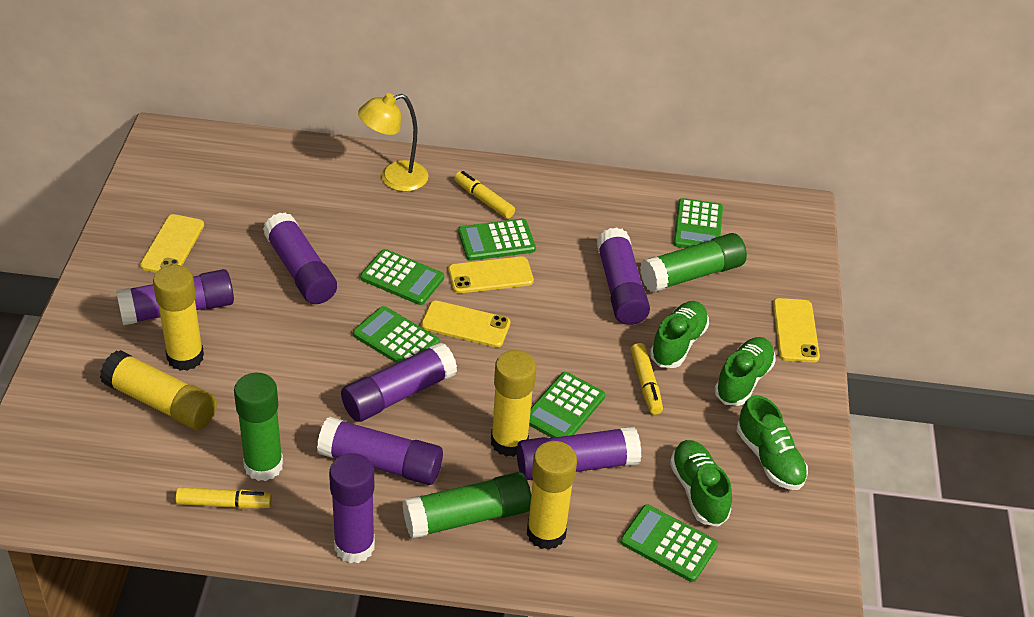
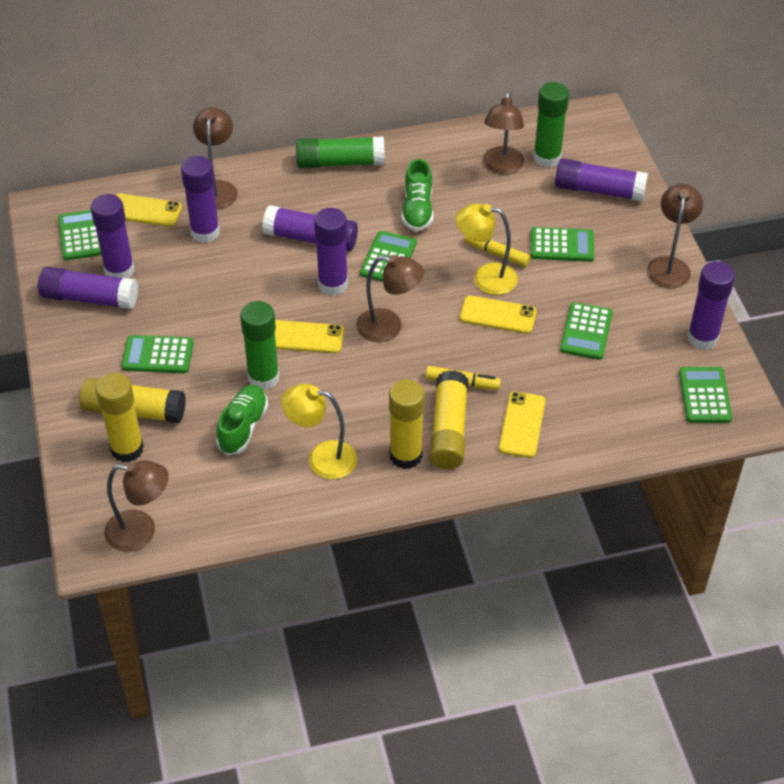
brown lamp: none = 0 -> [104,460,169,552] [193,107,238,209] [356,255,424,342] [483,91,524,174] [647,184,703,289] = 5
green shoe: [650,301,709,368] [670,440,732,527] [714,337,776,406] [737,395,808,490] = 4 -> [216,385,268,455] [402,159,434,231] = 2
yellow lamp: [358,93,429,192] = 1 -> [281,384,357,479] [456,203,518,295] = 2
yellow marker: [176,487,272,509] [454,171,515,219] [631,343,663,415] = 3 -> [425,366,501,390] [464,236,530,267] = 2

